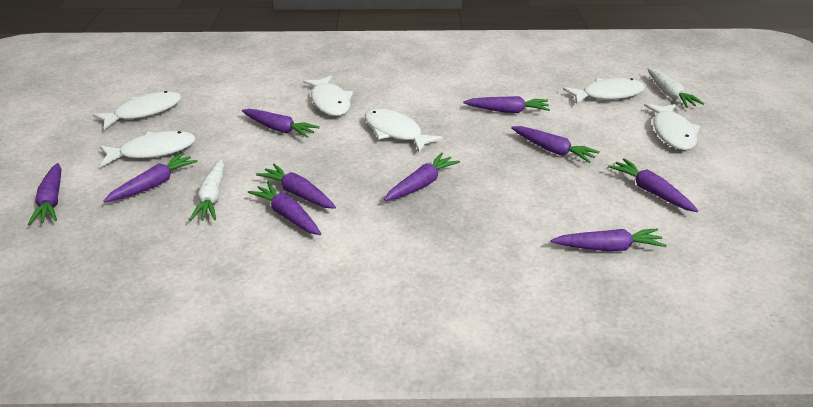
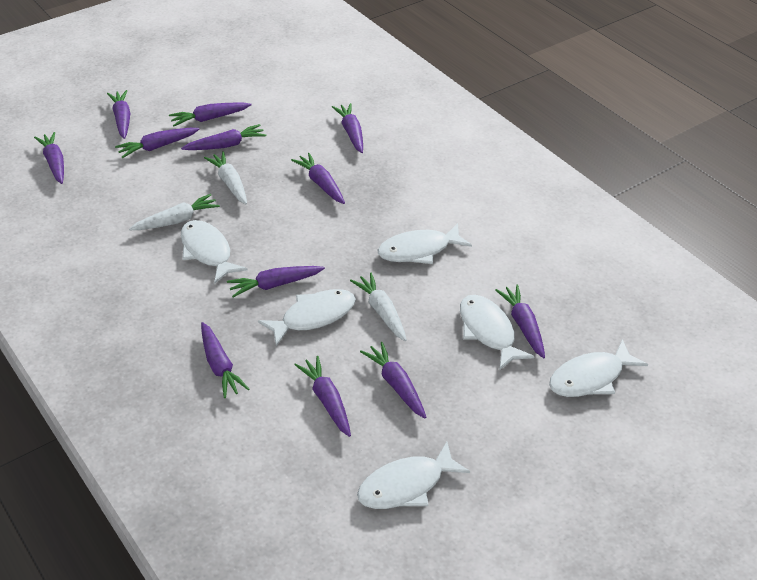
purple carrot: [28,163,61,225] [103,153,198,202] [242,109,320,138] [248,182,321,235] [256,164,336,209] [384,153,460,201] [463,96,550,113] [511,126,600,163] [551,229,667,251] [608,158,698,212] = 10 -> [34,132,64,184] [107,90,130,139] [115,128,200,158] [169,102,251,126] [181,124,266,150] [201,322,249,398] [227,266,325,298] [291,153,345,204] [294,356,351,437] [332,103,363,153] [360,342,426,418] [495,285,545,358] = 12
white carrot: [189,159,224,221] [648,68,704,108] = 2 -> [129,194,220,230] [204,151,247,204] [350,273,407,341] = 3

